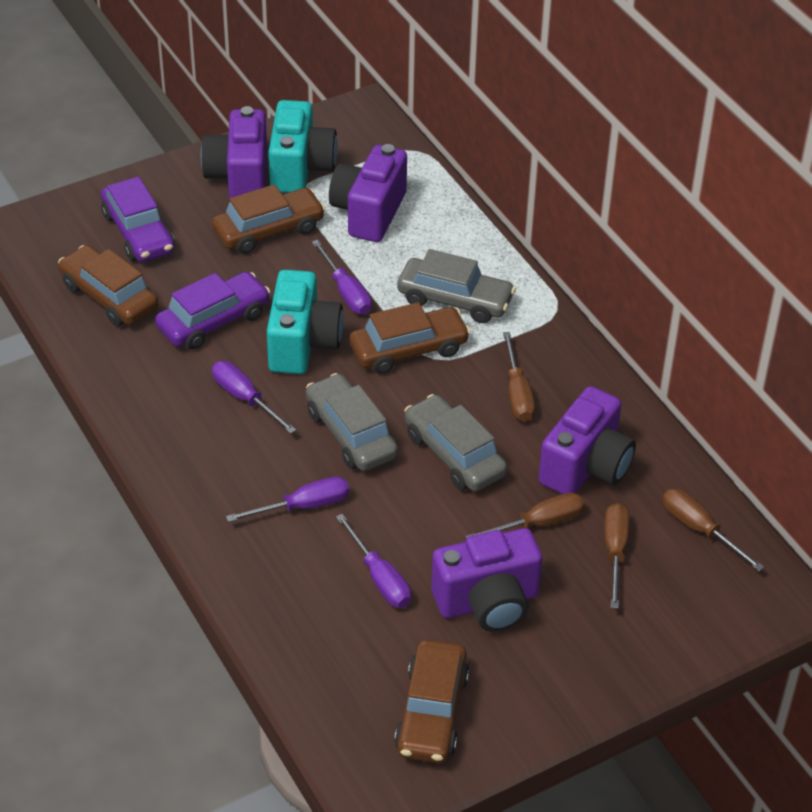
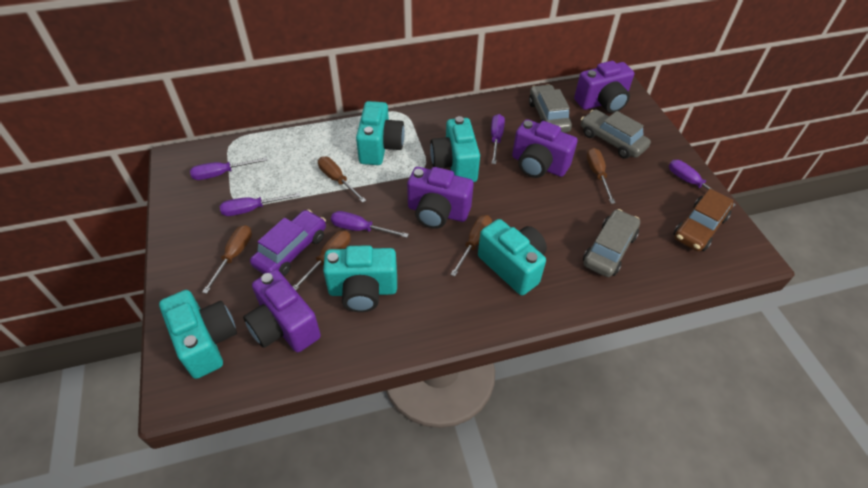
brown car: [58,245,158,326] [212,184,326,254] [349,302,470,374] [394,640,469,763] = 4 -> [673,189,733,252] = 1
brown screwdriver: [465,492,585,539] [503,332,535,422] [604,503,629,609] [663,489,764,571] = 4 -> [202,225,252,294] [293,230,351,290] [318,156,366,203] [450,215,492,277] [586,148,615,204] = 5
purple car: [101,177,175,262] [155,272,271,349] = 2 -> [250,209,326,276] = 1
purple screwdriver: [212,361,296,434] [226,477,349,522] [312,240,372,314] [336,514,411,608] = 4 -> [190,157,267,180] [220,193,300,216] [331,211,409,238] [491,114,505,164] [669,160,736,207] = 5
turquoise camera: [267,270,344,374] [268,100,338,193] = 2 -> [159,290,237,379] [323,245,397,312] [356,101,405,165] [430,116,480,182] [478,219,547,295] = 5

